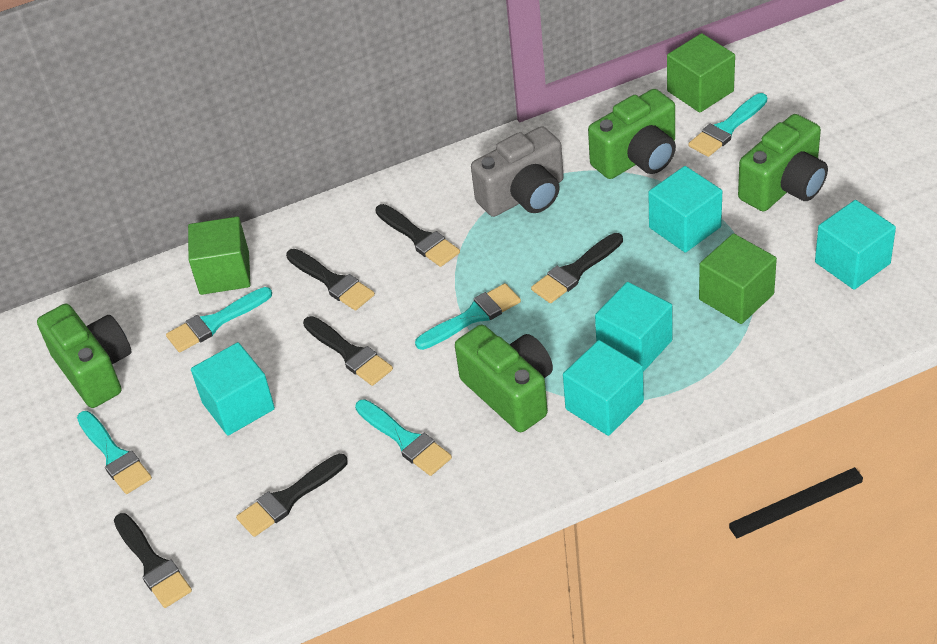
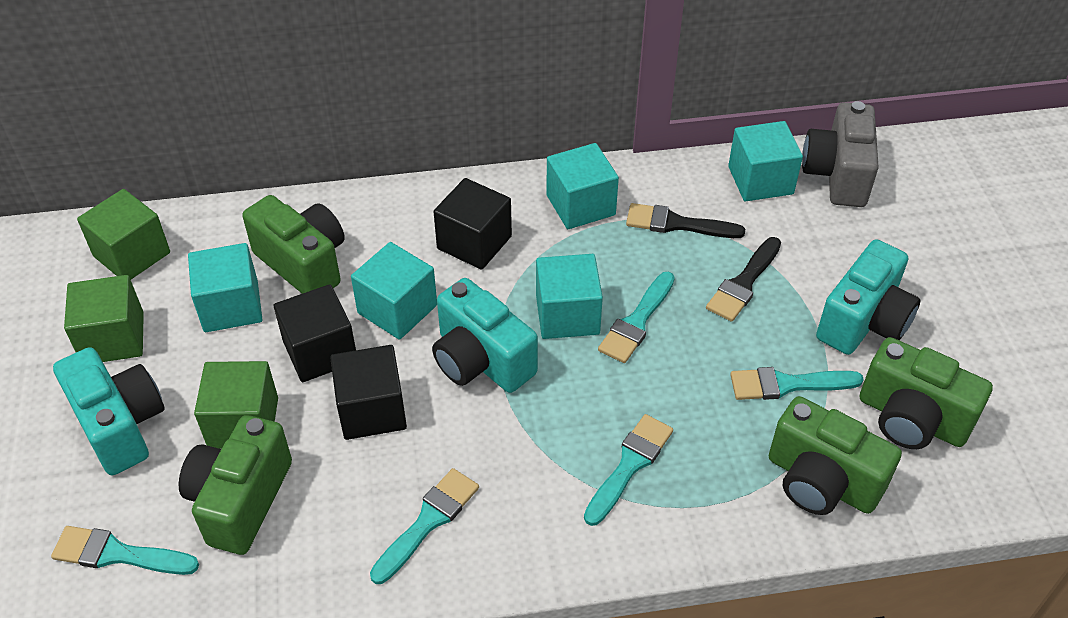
black brush: [114,513,192,608] [236,454,348,537] [286,249,375,310] [303,316,393,386] [375,204,460,267] [531,233,623,303] = 6 -> [626,203,745,238] [706,237,781,322] = 2
black cube: none = 0 -> [274,284,356,382] [330,345,407,440] [433,178,512,270] = 3
turquoise camera: none = 0 -> [53,347,165,475] [432,278,538,393] [816,239,921,355] = 3

